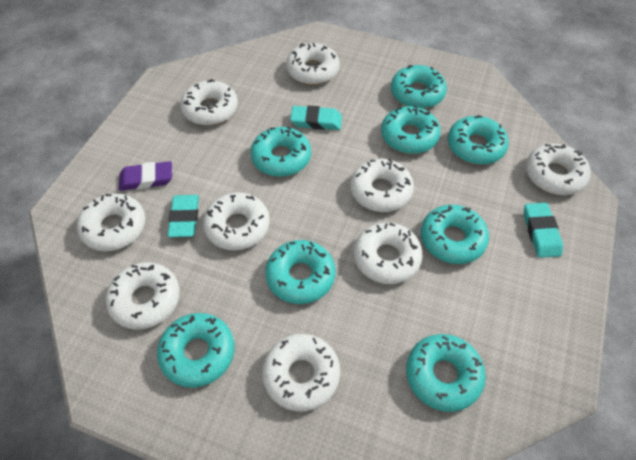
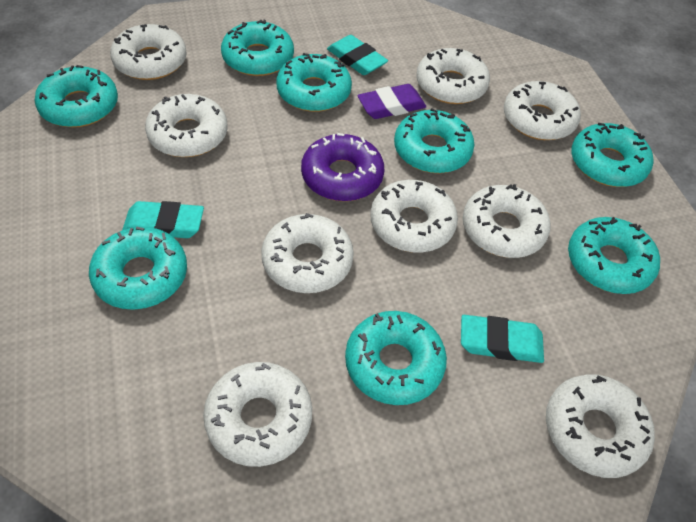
purple donut: none = 0 -> [301,133,384,201] = 1

